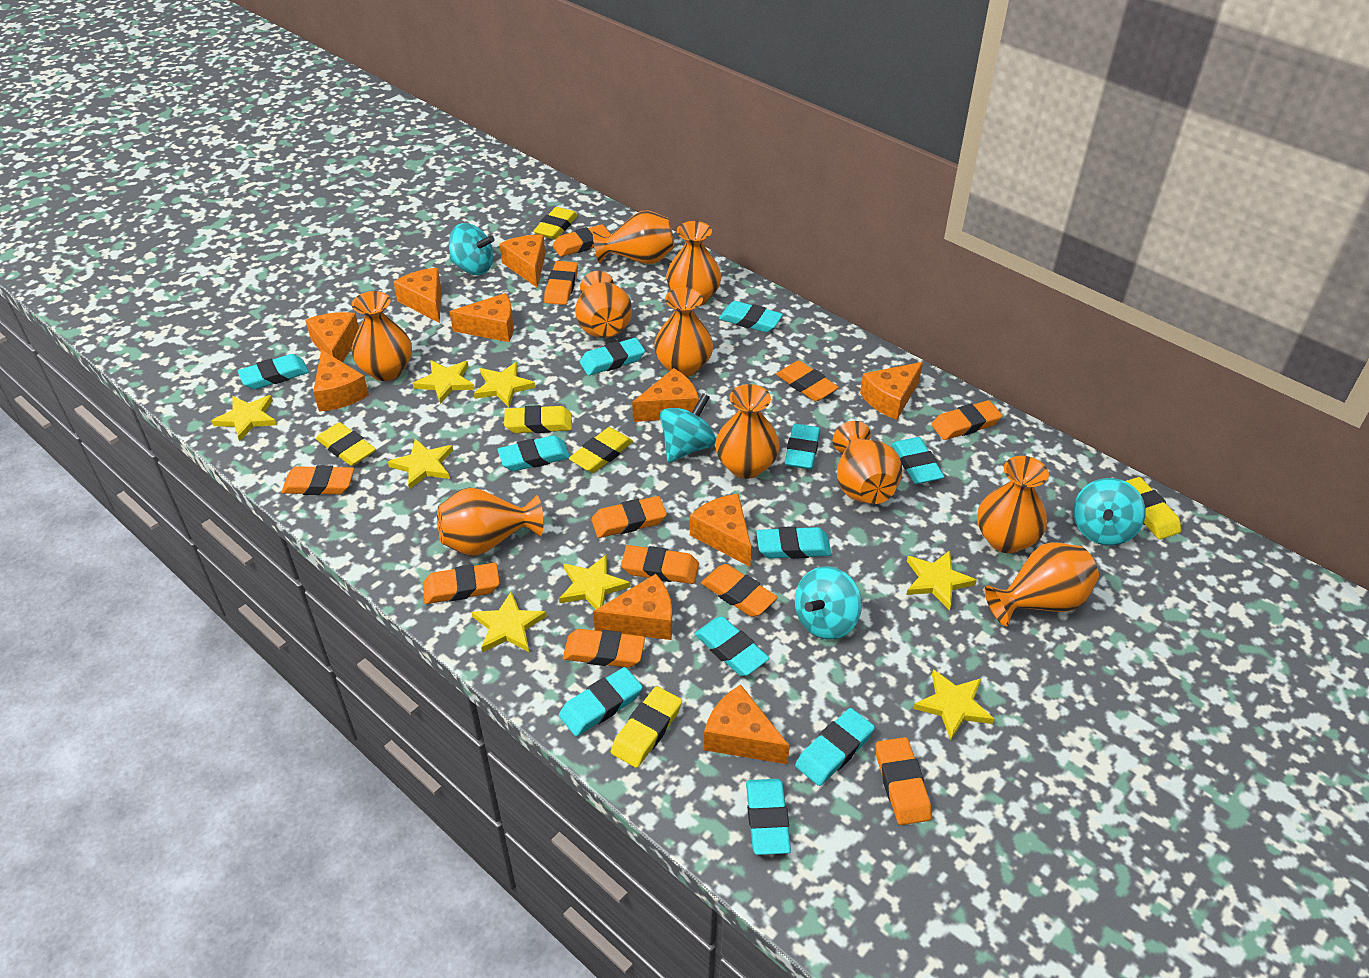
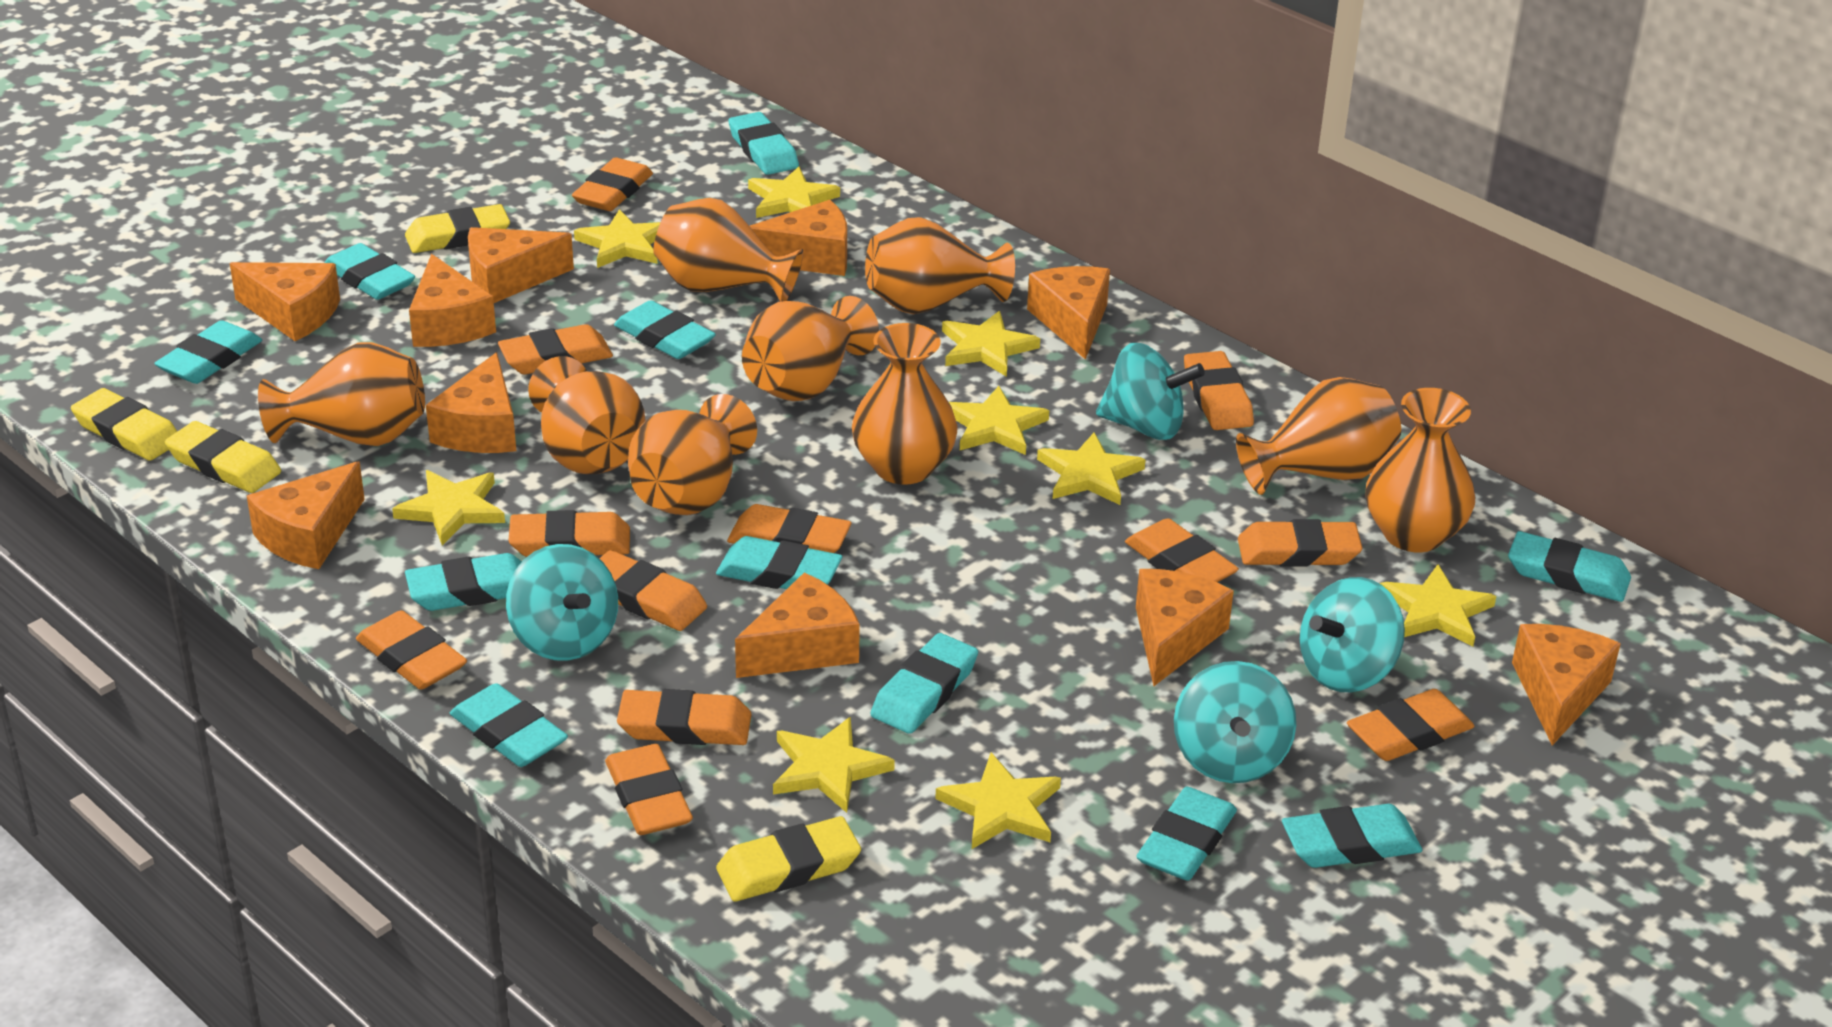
orange eraser: [281,465,354,495] [423,563,500,604] [544,261,578,305] [552,224,611,257] [563,629,645,668] [591,496,667,538] [621,545,699,584] [701,564,778,617] [776,360,839,402] [875,737,932,825] [931,400,1002,440] = 11 -> [356,610,467,690] [498,324,613,375] [508,510,630,557] [572,157,653,211] [599,550,707,631] [605,744,693,835] [617,689,752,745] [727,504,851,553] [1125,518,1239,582] [1184,351,1254,430] [1238,519,1362,567] [1347,689,1474,761] = 12
orange vase: [352,291,412,381] [437,487,543,556] [575,271,632,338] [593,211,674,264] [654,287,713,377] [666,221,721,306] [715,384,780,479] [833,421,903,504] [977,456,1049,553] [985,542,1099,627] = 10 -> [258,342,425,446] [528,356,646,475] [628,394,757,515] [653,198,803,302] [742,296,879,401] [852,323,958,485] [865,217,1015,314] [1236,377,1401,495] [1366,388,1475,552] = 9
yellow eraser: [316,422,376,466] [504,405,572,433] [533,207,578,240] [569,427,633,473] [611,686,682,768] [1125,477,1181,540] = 6 -> [71,388,177,461] [165,421,281,493] [405,204,510,253] [716,816,861,901] = 4
yellow star: [211,395,277,441] [388,439,453,490] [413,360,475,404] [472,592,547,653] [474,362,536,407] [559,555,630,609] [906,550,977,610] [913,669,994,740] = 8 -> [392,470,505,545] [574,209,660,268] [748,167,840,218] [773,717,895,813] [935,753,1061,849] [942,311,1040,377] [949,386,1049,455] [1037,433,1146,505] [1380,565,1496,647] = 9

